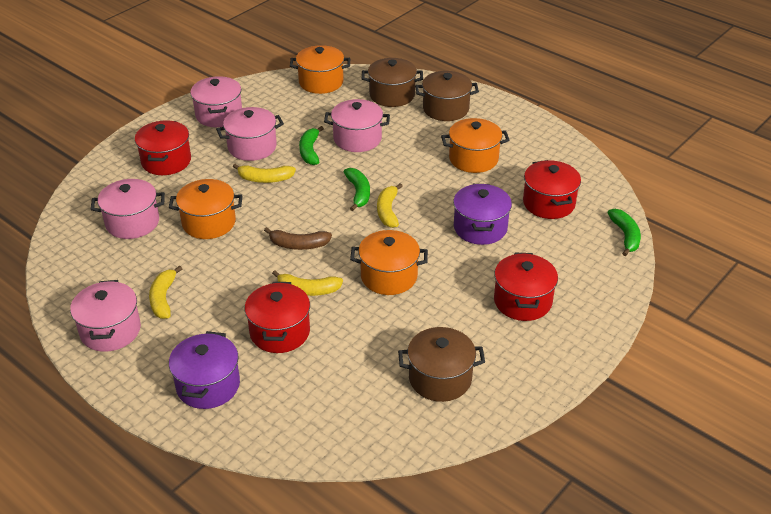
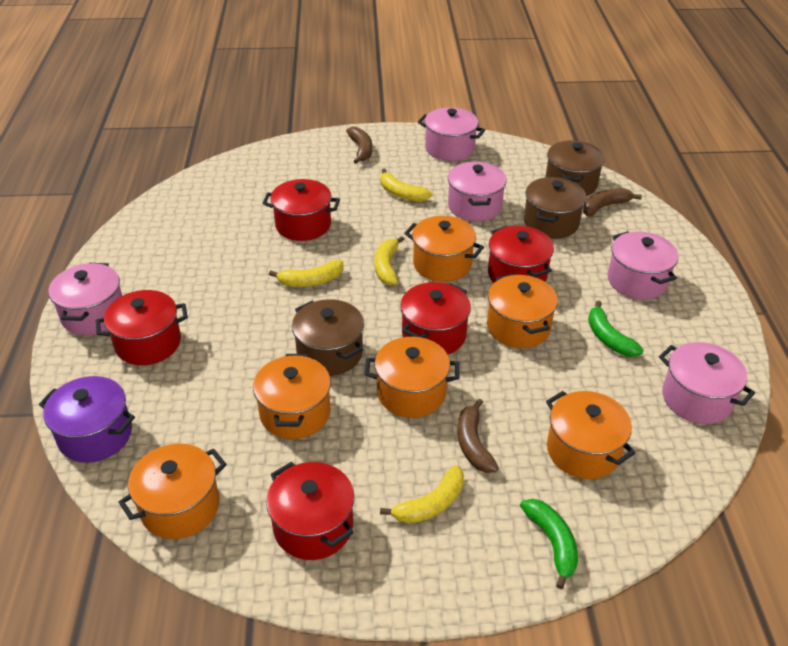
brown banana: [264,227,332,250] = 1 -> [346,127,372,164] [457,399,499,473] [583,188,642,216] = 3
green banana: [299,126,324,165] [344,168,370,211] [607,209,641,256] = 3 -> [520,499,578,589] [588,301,644,357] = 2
orange pot: [169,179,243,239] [290,45,350,94] [350,230,428,295] [441,118,510,173] = 4 -> [118,444,227,539] [253,354,331,439] [365,337,459,418] [404,216,484,282] [487,274,558,348] [546,391,635,479] = 6
purple pot: [169,331,240,409] [453,184,512,245] = 2 -> [39,376,135,463] = 1
red pot: [135,120,191,175] [245,282,310,353] [494,253,558,321] [523,160,581,219] = 4 -> [96,290,188,365] [262,179,340,241] [266,462,354,560] [400,282,471,355] [488,226,554,283] = 5

